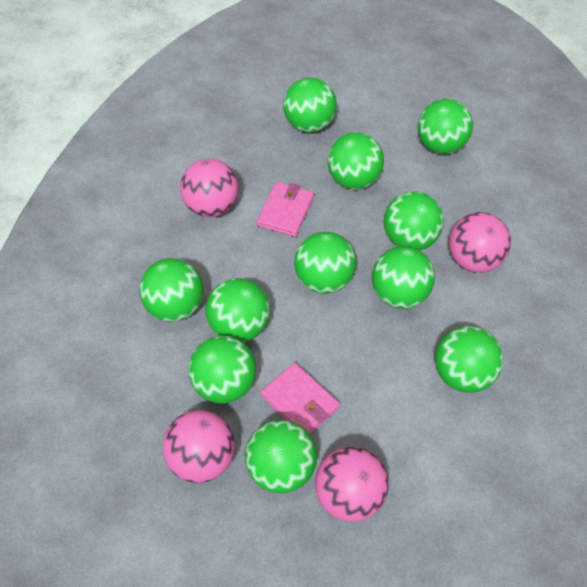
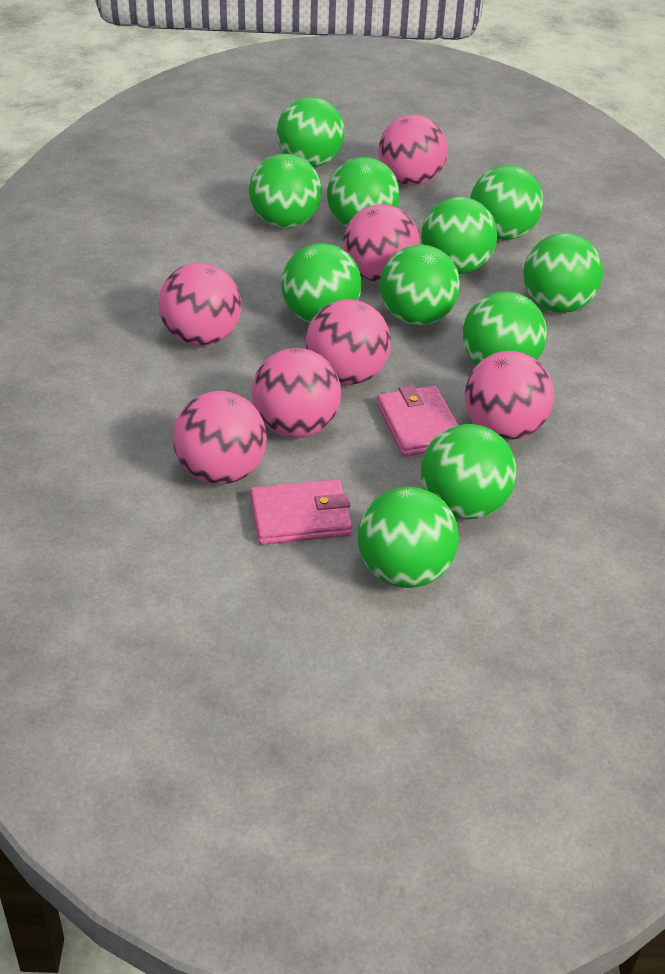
pink ball: [163,410,235,483] [180,159,238,217] [315,446,389,522] [449,212,511,273] = 4 -> [158,263,241,346] [173,391,267,485] [251,348,341,438] [306,299,391,385] [343,204,420,282] [378,115,448,186] [464,351,554,440] = 7

